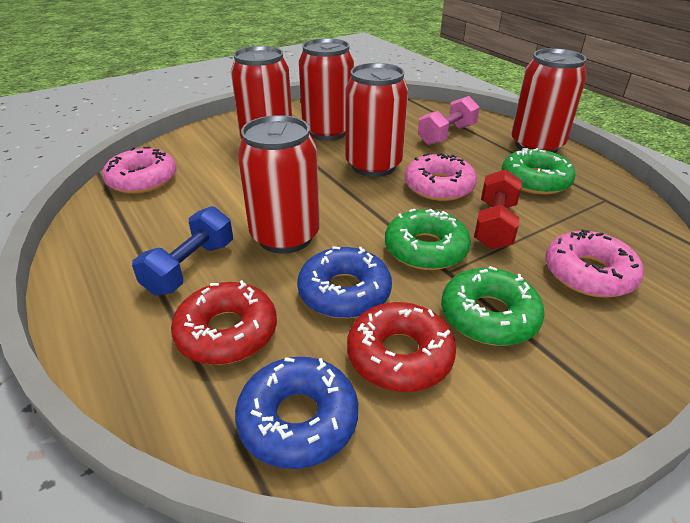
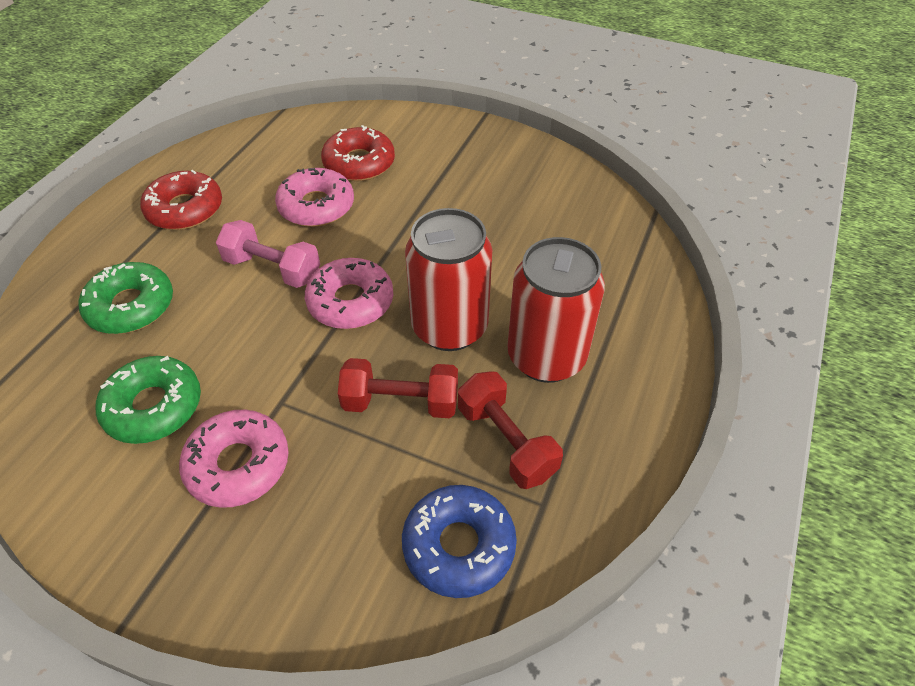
blue donut: [235,357,358,469] [297,246,392,318] = 2 -> [402,485,517,598] = 1
blue dumbbell: [132,206,233,296] = 1 -> none = 0
green donut: [385,209,471,270] [441,266,545,346] [502,148,576,195] = 3 -> [79,262,173,334] [96,356,201,444] = 2
red can: [231,46,292,139] [237,115,320,254] [299,38,354,141] [345,63,408,177] [511,48,587,153] = 5 -> [405,208,492,351] [507,237,605,383] = 2
red dumbbell: [474,169,522,249] = 1 -> [338,358,458,418] [458,371,563,489] = 2

